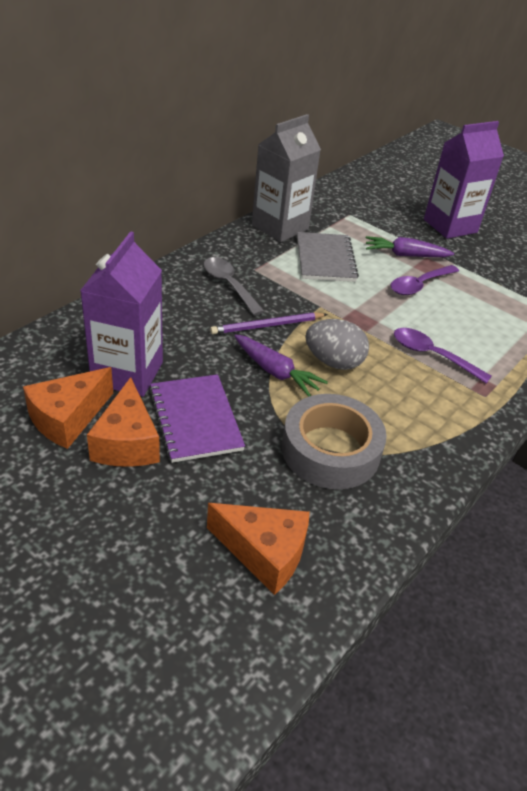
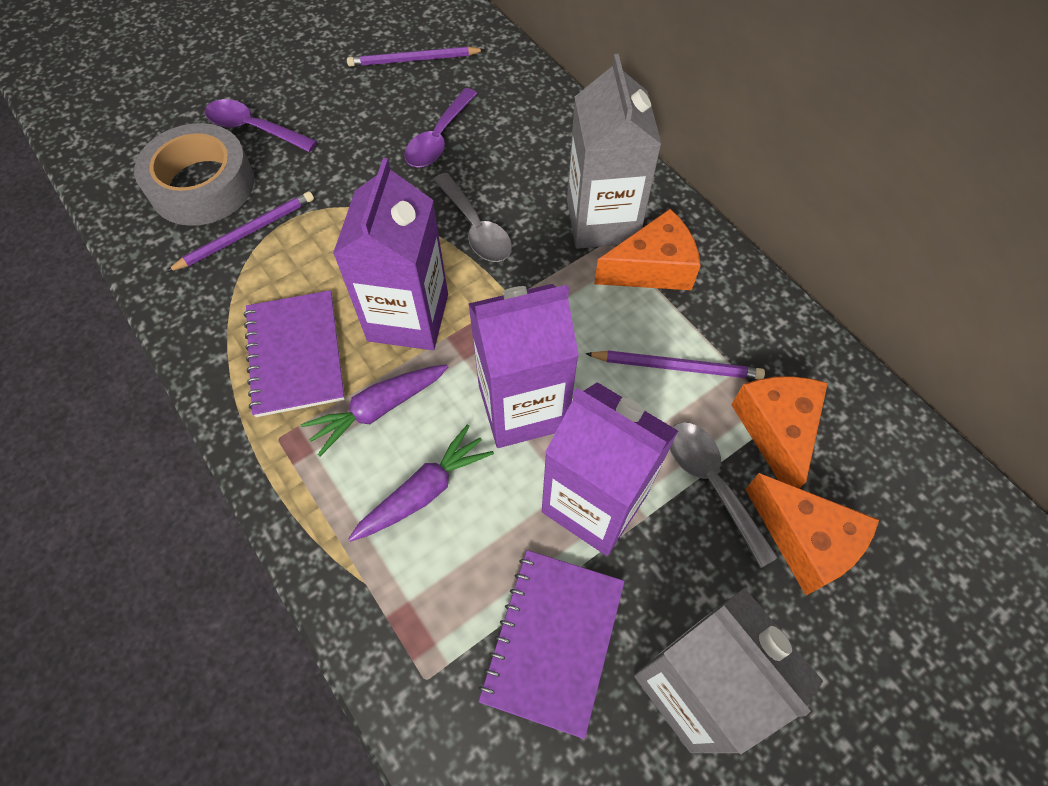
grey carton: [252,114,321,242] = 1 -> [567,54,662,249] [634,588,823,755] = 2
grey egg: [305,319,369,370] = 1 -> none = 0
grey notebook: [297,232,359,282] = 1 -> none = 0
grey spoon: [203,257,265,316] = 1 -> [433,172,512,262] [670,422,778,568] = 2
purple carton: [80,231,163,397] [424,121,504,239] = 2 -> [333,158,448,350] [469,284,579,448] [542,382,678,556] = 3
purple notebook: [149,374,245,463] = 1 -> [244,290,345,417] [479,550,625,739] = 2
purple pencil: [210,312,328,334] = 1 -> [166,191,314,272] [347,47,485,67] [585,351,765,379] = 3

